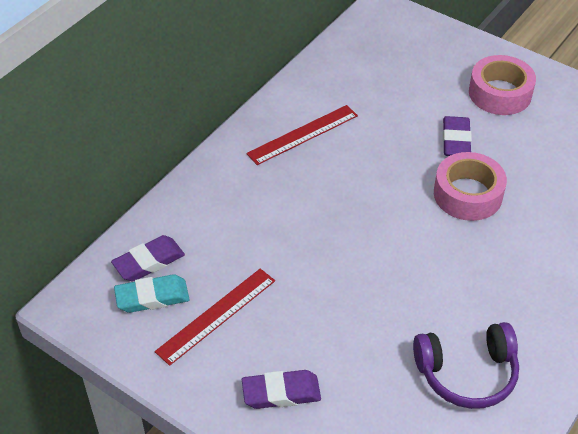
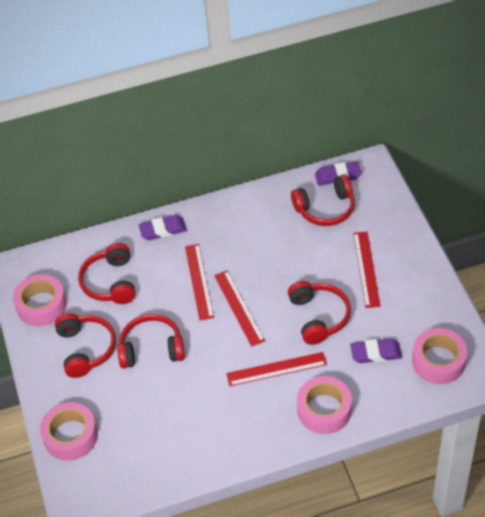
pink tape: [434,152,507,221] [469,55,536,115] = 2 -> [13,274,67,326] [40,402,98,461] [297,376,352,434] [412,328,467,384] = 4
purple headphones: [413,322,519,409] = 1 -> none = 0
red headphones: none = 0 -> [55,313,116,378] [78,243,135,304] [117,314,185,369] [288,281,351,345] [291,175,355,226] = 5
red ruler: [155,269,275,366] [246,105,358,165] = 2 -> [185,244,214,320] [214,270,265,347] [226,352,327,386] [353,232,381,308] = 4
turquoise eraser: [114,274,190,313] = 1 -> none = 0

